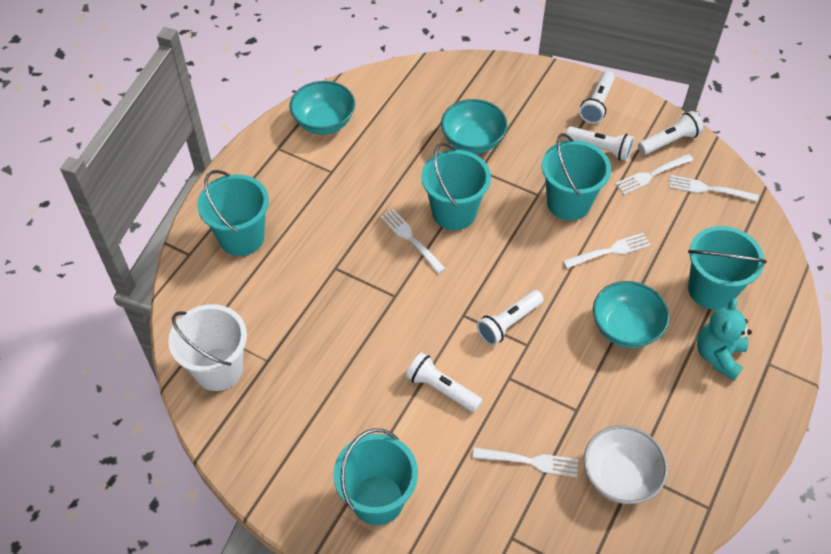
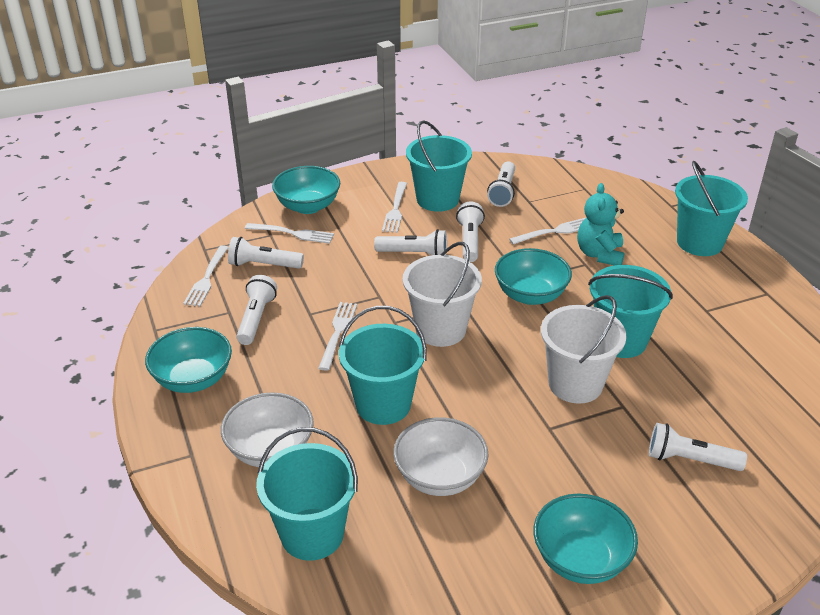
turquoise bowl: [290,81,355,134] [441,99,508,154] [593,281,670,348] = 3 -> [145,327,232,393] [272,166,340,214] [495,248,572,305] [534,494,638,584] = 4
white bowl: [583,426,668,504] = 1 -> [221,392,314,467] [393,417,488,496] = 2
white bucket: [168,304,247,391] = 1 -> [403,242,482,347] [541,295,627,404] = 2
white flashlight: [406,352,482,412] [477,290,544,345] [565,126,634,161] [579,71,615,123] [638,111,703,155] = 5 -> [228,237,304,269] [236,275,277,345] [374,229,447,255] [456,201,485,262] [487,161,515,207] [649,423,747,471] = 6

